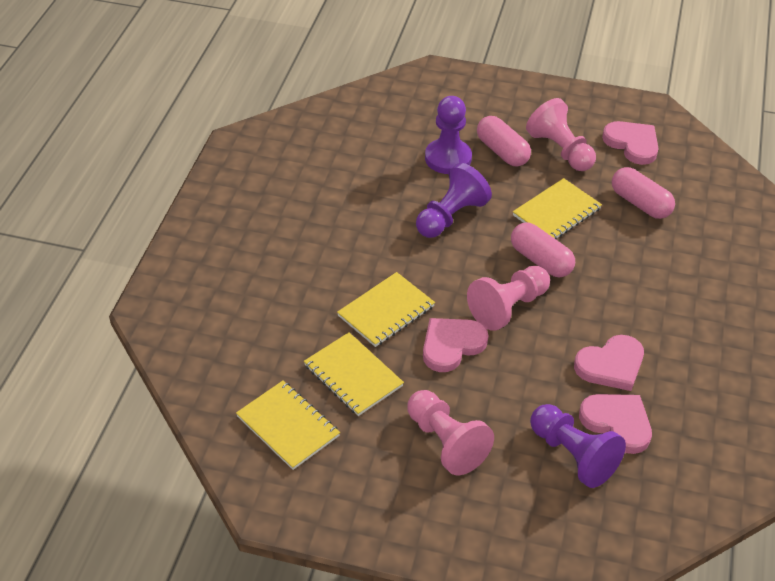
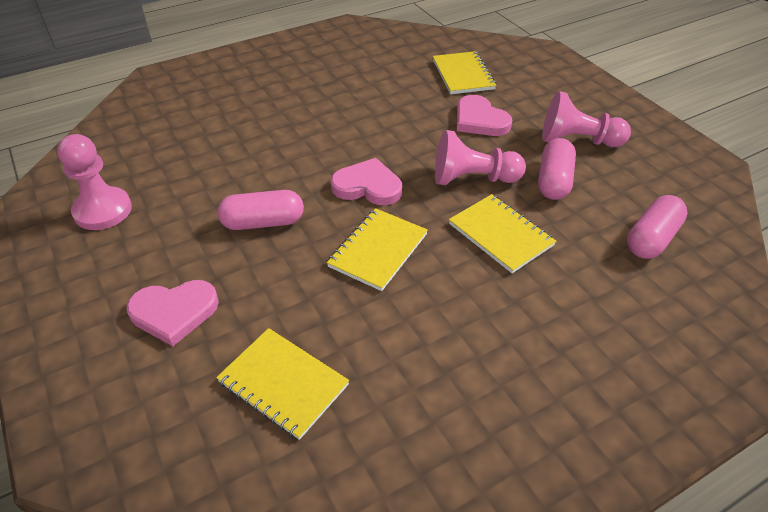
pink heart: [423,318,488,372] [574,335,644,391] [579,394,652,454] [602,121,659,165] = 4 -> [126,280,219,346] [330,158,402,205] [457,95,512,136] = 3
purple pawn: [416,163,492,238] [425,96,472,174] [530,404,626,488] = 3 -> none = 0

